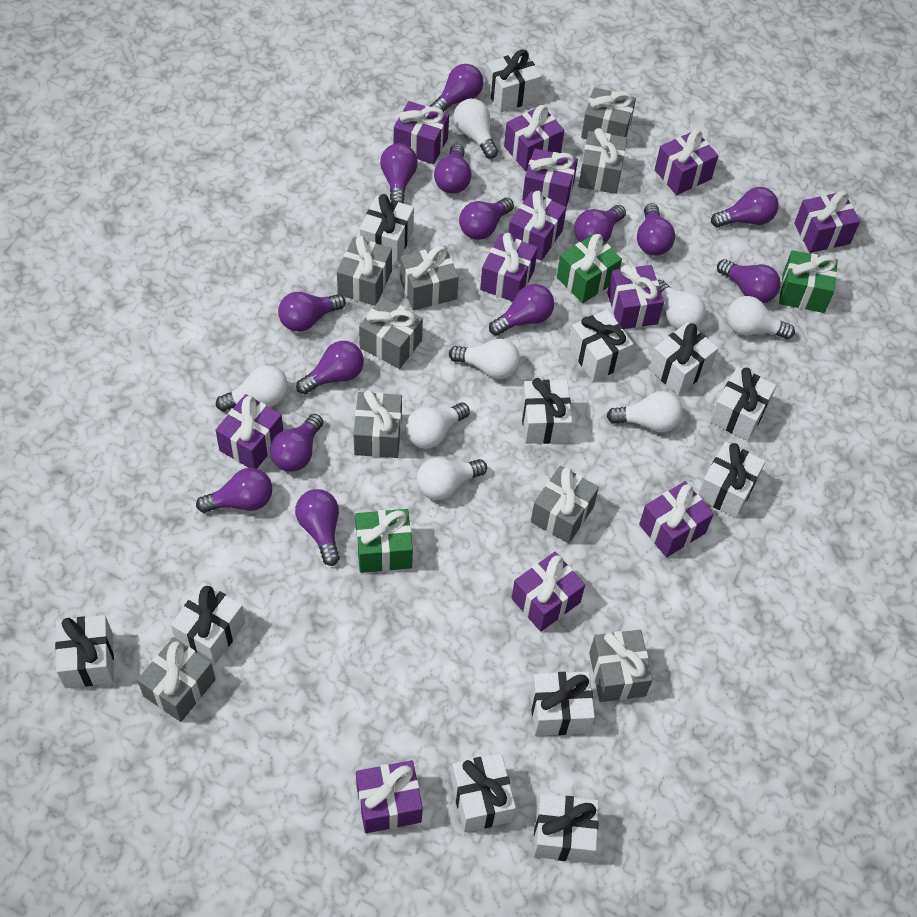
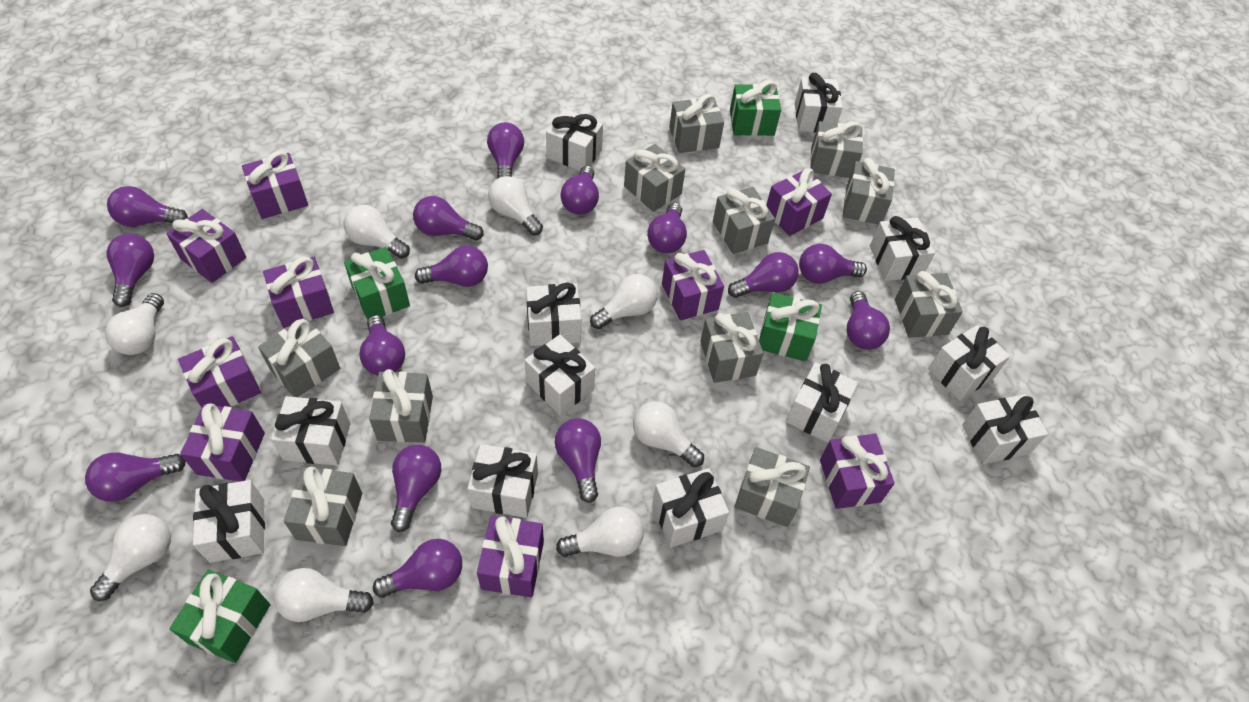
green gift: [355,509,413,573] [557,233,622,303] [779,250,838,313] = 3 -> [169,570,270,663] [344,247,410,320] [730,81,781,136] [759,292,822,361] = 4
grey gift: [137,637,216,722] [337,236,392,306] [354,390,402,458] [359,297,423,369] [400,246,459,310] [531,465,599,544] [578,128,627,194] [581,87,636,139] [589,630,653,702] = 9 -> [258,317,340,397] [284,467,362,546] [369,369,433,443] [624,144,685,212] [669,94,724,153] [700,312,764,383] [713,187,775,254] [734,447,810,527] [810,121,863,178] [843,158,895,225] [895,271,963,338] = 11
purple gift: [216,394,283,469] [356,760,423,833] [394,101,449,164] [480,233,538,302] [504,105,564,171] [508,191,566,261] [511,552,585,632] [522,148,578,207] [607,265,664,329] [639,481,713,558] [655,130,718,195] [794,191,860,253] = 12 -> [166,209,246,283] [178,336,261,407] [180,403,265,481] [242,151,308,219] [263,257,334,328] [477,516,544,597] [662,250,724,321] [766,168,832,236] [820,434,895,509] = 9
purple light bulb: [196,468,272,513] [270,414,323,472] [278,292,346,332] [295,489,340,566] [296,341,364,394] [380,143,418,204] [430,64,483,112] [434,144,472,194] [459,198,514,240] [489,284,554,336] [574,205,626,243] [637,203,675,256] [711,187,778,228] [717,259,781,303] = 14 -> [85,452,186,502] [106,234,154,307] [107,186,188,227] [359,315,405,376] [373,539,462,598] [391,445,441,532] [413,196,484,241] [415,245,488,287] [487,122,524,179] [555,418,601,503] [560,166,599,215] [647,203,687,253] [728,252,799,298] [799,244,867,284] [847,291,890,350] = 15

